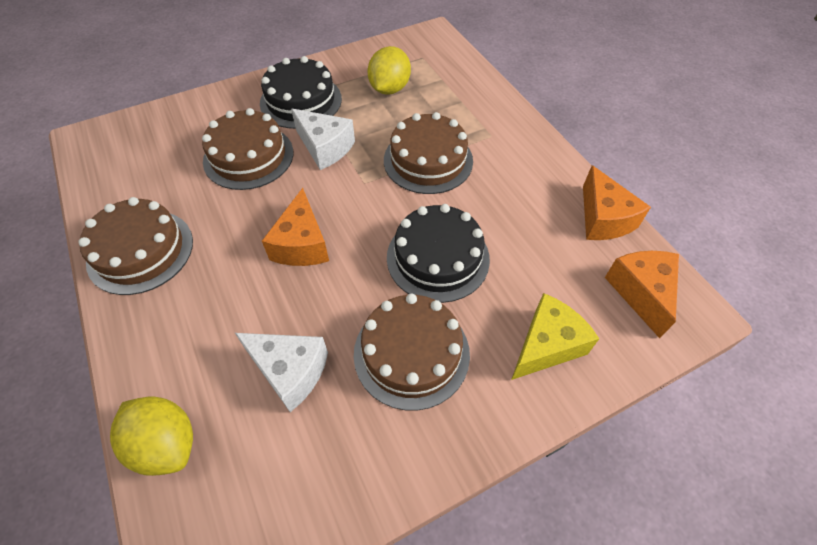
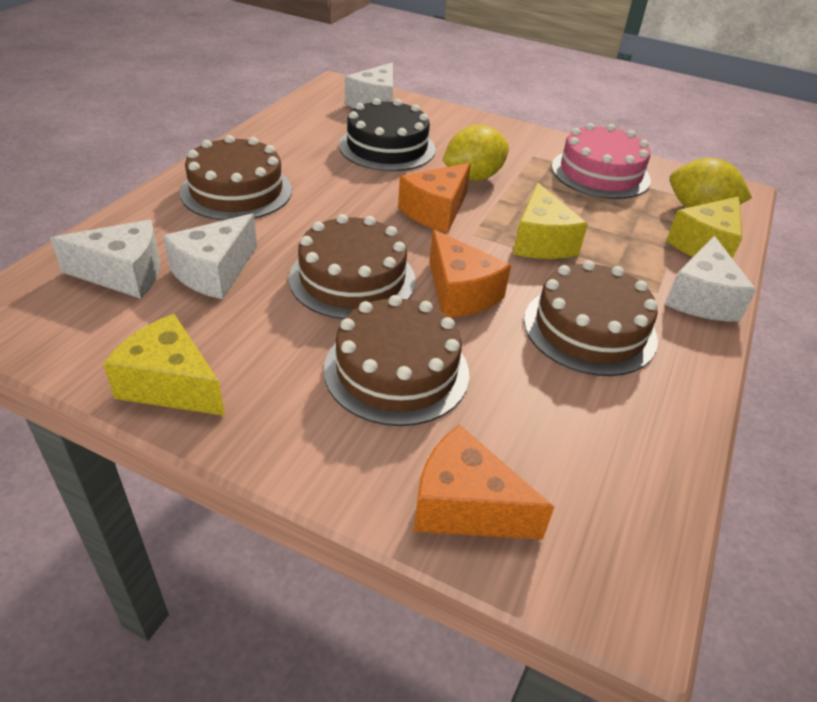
black cake: [260,56,342,129] [387,204,490,303] = 2 -> [339,98,436,171] = 1
pink cake: none = 0 -> [552,123,651,199] = 1
white cheese: [235,333,328,412] [291,109,355,170] = 2 -> [50,220,160,299] [163,213,257,299] [345,62,393,108] [665,236,756,322] = 4
yellow cheese: [511,293,599,380] = 1 -> [103,314,225,416] [513,183,588,259] [666,196,742,259] = 3

